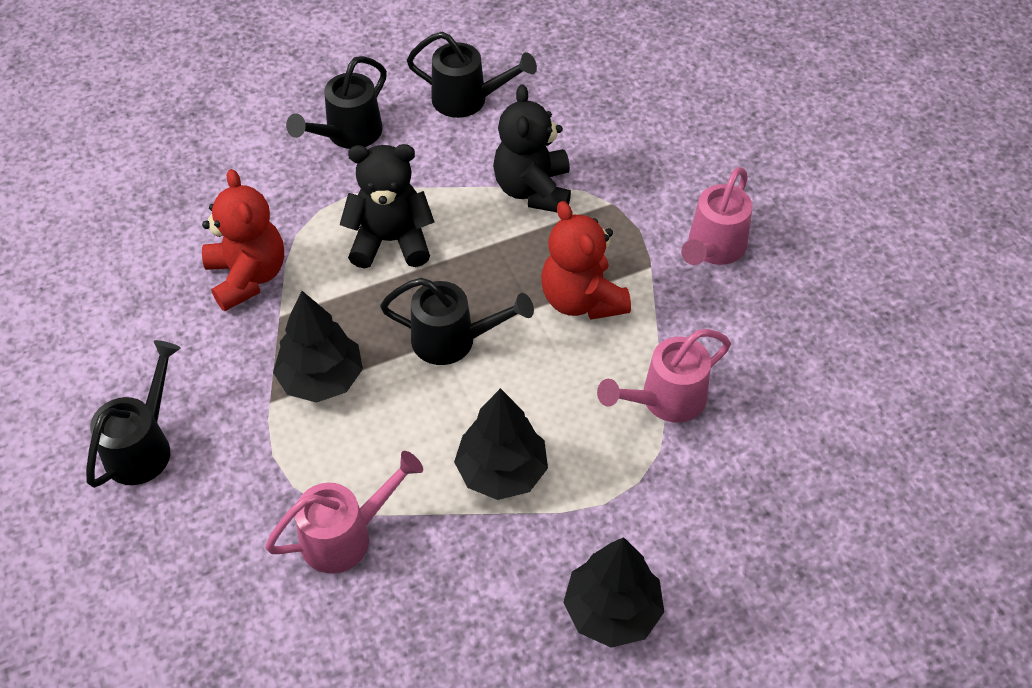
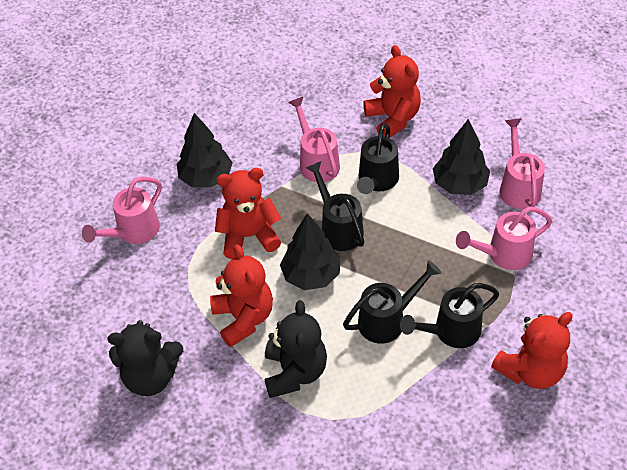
pink watering can: [265,451,423,573] [597,329,731,422] [681,167,752,265] = 3 -> [82,177,162,244] [288,97,340,182] [456,207,553,270] [499,119,545,209] = 4
red teddy bear: [202,169,284,311] [541,201,631,320] = 2 -> [210,244,273,347] [215,168,281,259] [363,45,421,138] [491,312,573,389] = 4

